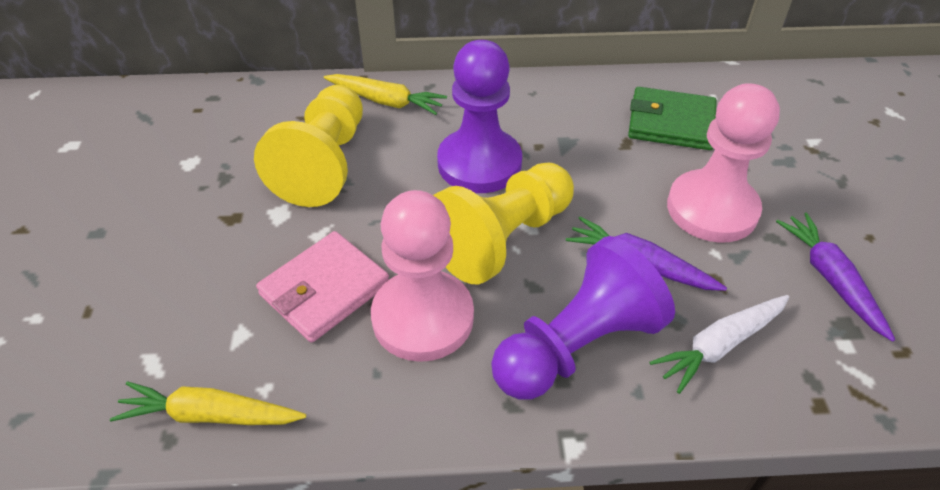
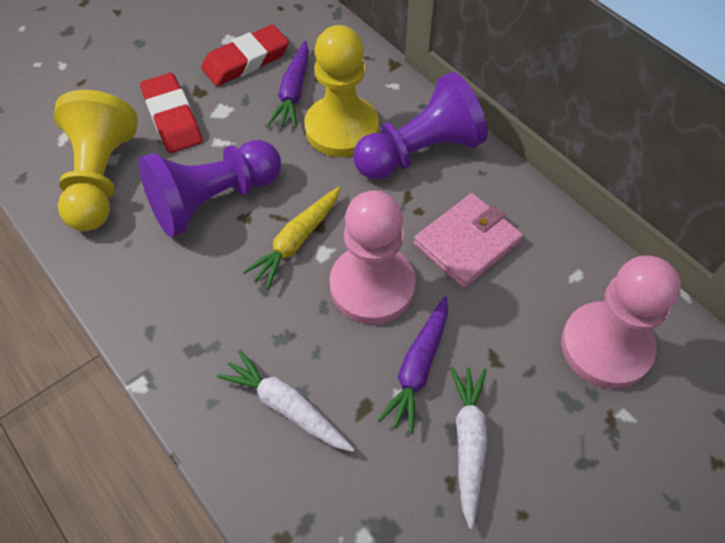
green wallet: [628,87,716,150] = 1 -> none = 0
red eraser: none = 0 -> [140,73,202,153] [201,25,289,86] = 2
white carrot: [649,295,789,394] = 1 -> [217,350,354,452] [450,367,487,529] = 2
yellow carrot: [110,382,306,425] [324,74,447,115] = 2 -> [243,187,340,289] = 1

